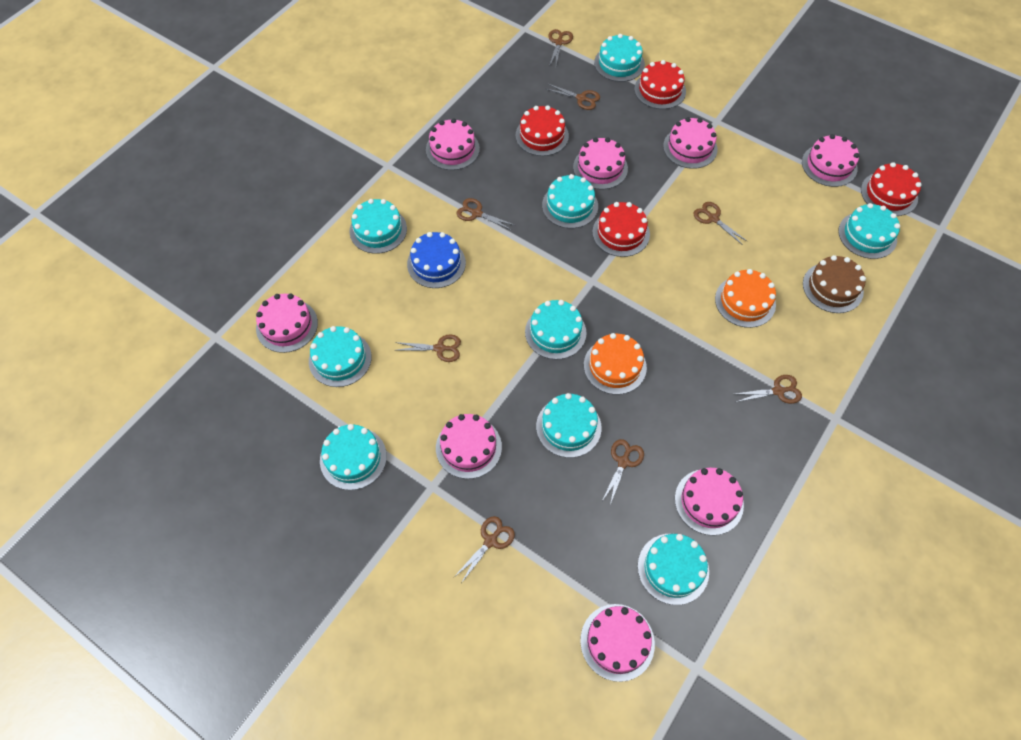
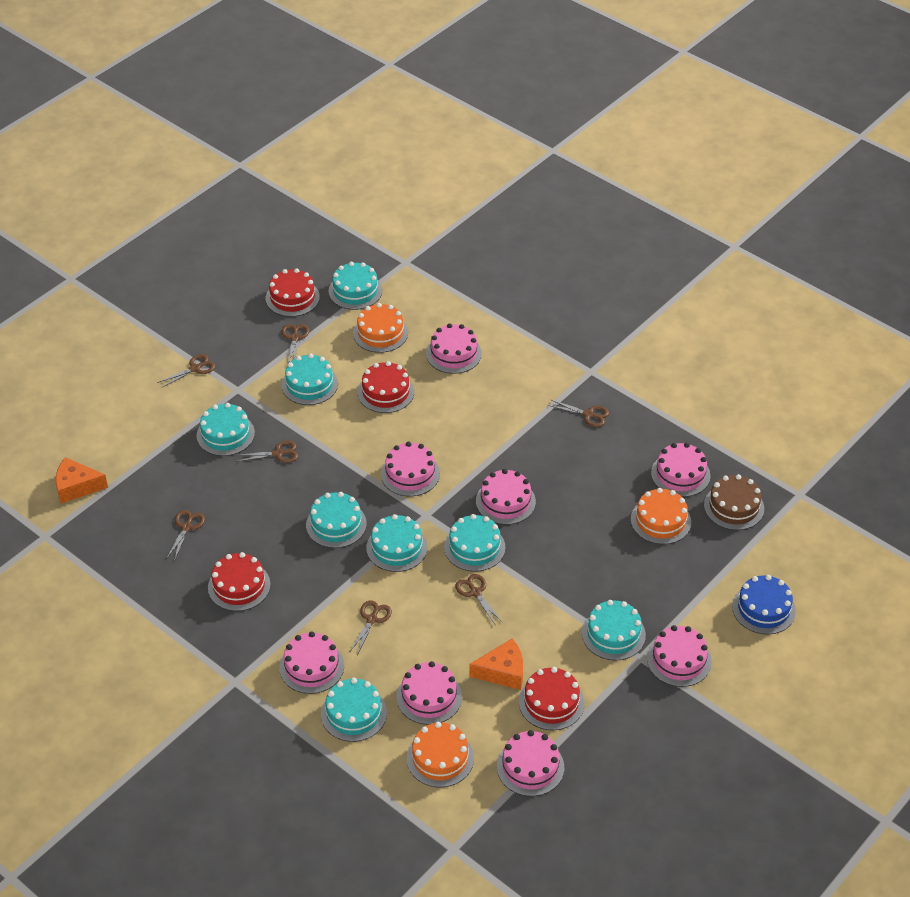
brown scissors: [395,334,461,362] [454,516,515,583] [456,198,514,230] [546,84,600,110] [548,29,573,66] [602,439,644,505] [694,202,748,245] [736,375,802,404] = 8 -> [157,354,215,388] [167,510,205,561] [235,441,298,463] [282,324,309,363] [350,600,392,655] [455,574,503,624] [548,400,609,427] = 7
orange cake: [584,333,647,395] [715,269,776,328] = 2 -> [353,303,408,353] [407,722,474,787] [631,488,691,544] = 3
orange cheese: none = 0 -> [56,457,108,504] [469,638,523,690] = 2
turquoise cake: [309,326,372,387] [320,424,387,490] [350,199,407,254] [525,300,586,360] [536,393,602,458] [542,174,598,228] [594,34,645,82] [638,534,709,605] [838,203,900,259] = 9 -> [197,403,255,456] [281,354,338,405] [306,492,367,548] [321,678,387,742] [329,262,382,310] [366,514,428,572] [444,514,506,572] [582,600,646,660] = 8

